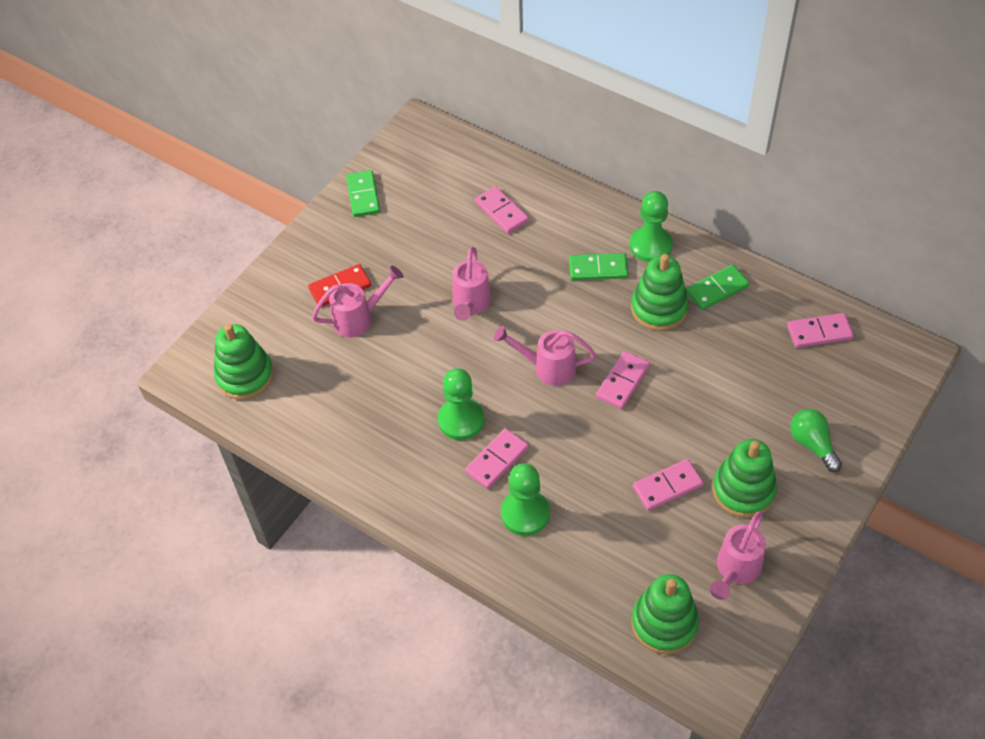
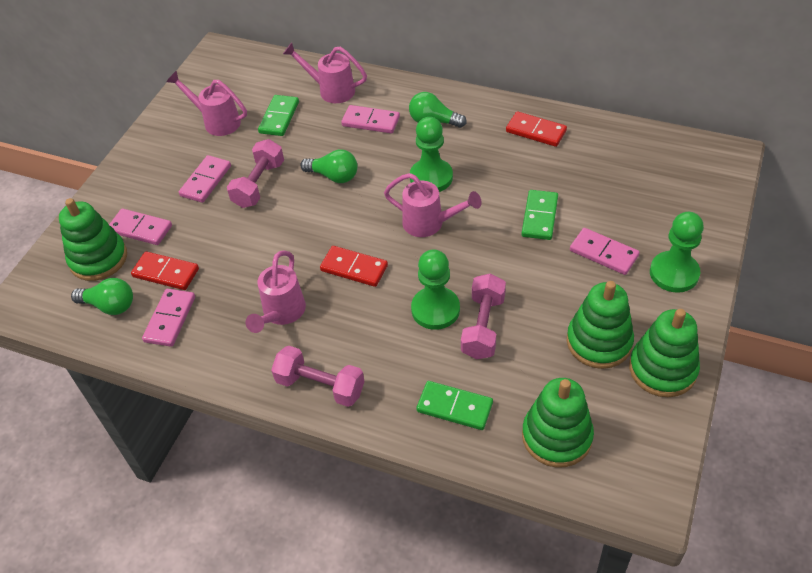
green light bulb: [790,409,842,472] = 1 -> [71,278,133,315] [300,149,358,183] [409,92,467,128] = 3
pink dumbbell: none = 0 -> [227,139,284,208] [271,346,364,407] [461,273,506,359] = 3
red domino: [308,264,371,307] = 1 -> [131,251,199,290] [320,246,388,287] [506,111,567,147] = 3

